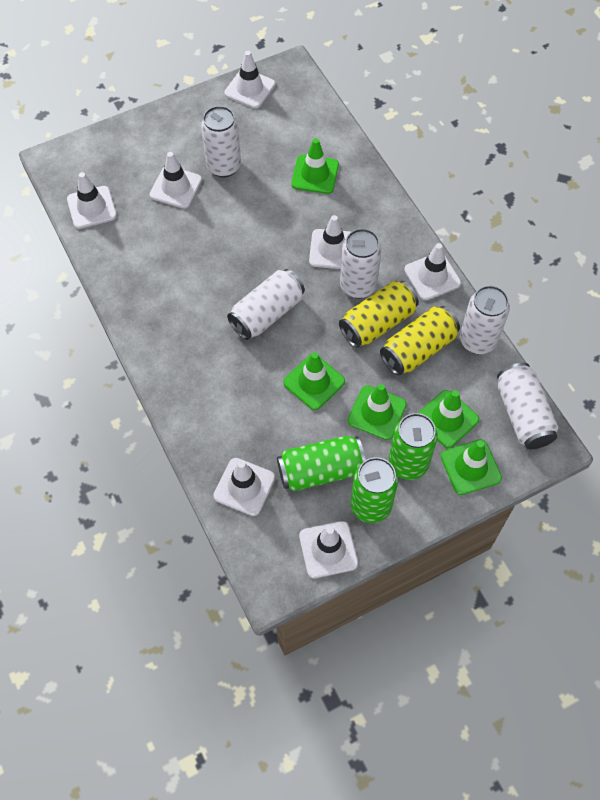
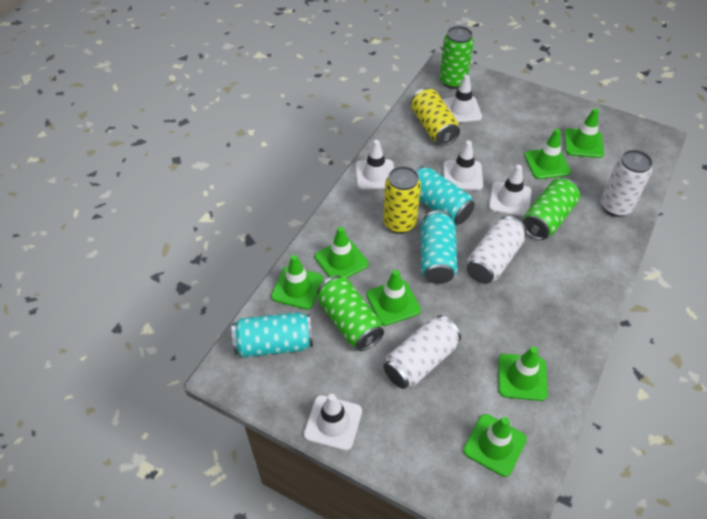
green traffic cone: [283,352,345,410] [291,138,339,194] [348,384,407,440] [418,390,479,448] [441,439,502,495] = 5 -> [271,255,324,310] [315,227,368,278] [366,270,421,326] [463,414,527,477] [498,347,548,401] [525,129,571,179] [564,108,604,158] = 7
turquoise can: none = 0 -> [232,312,313,358] [415,166,475,224] [421,210,458,284] = 3
white can: [201,106,241,178] [227,269,305,340] [340,229,382,299] [460,285,510,354] [497,363,559,449] = 5 -> [383,315,461,389] [467,216,526,284] [601,150,653,217] = 3
white traffic cone: [67,172,117,229] [150,152,202,209] [213,458,275,516] [224,51,275,109] [299,521,358,578] [309,215,351,269] [404,243,461,301] = 7 -> [304,394,362,451] [356,140,394,190] [443,75,482,123] [443,141,483,190] [489,165,532,217] = 5

